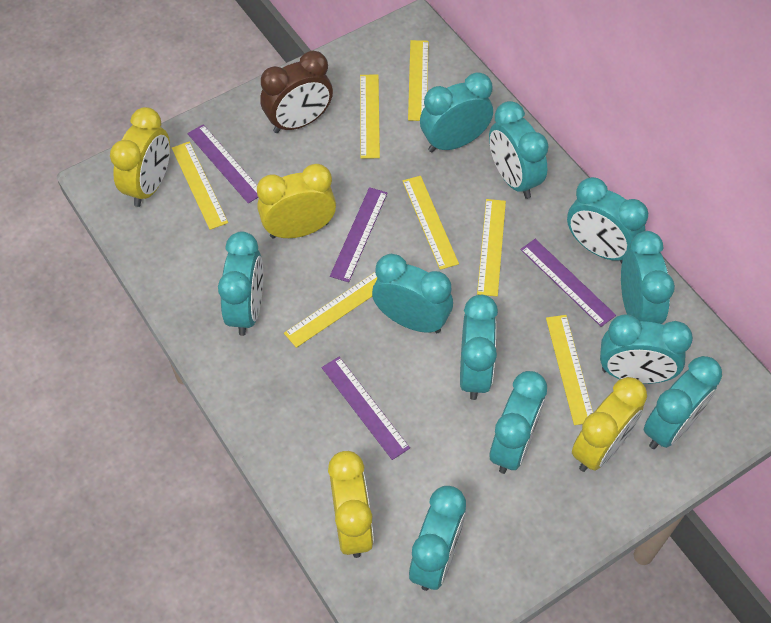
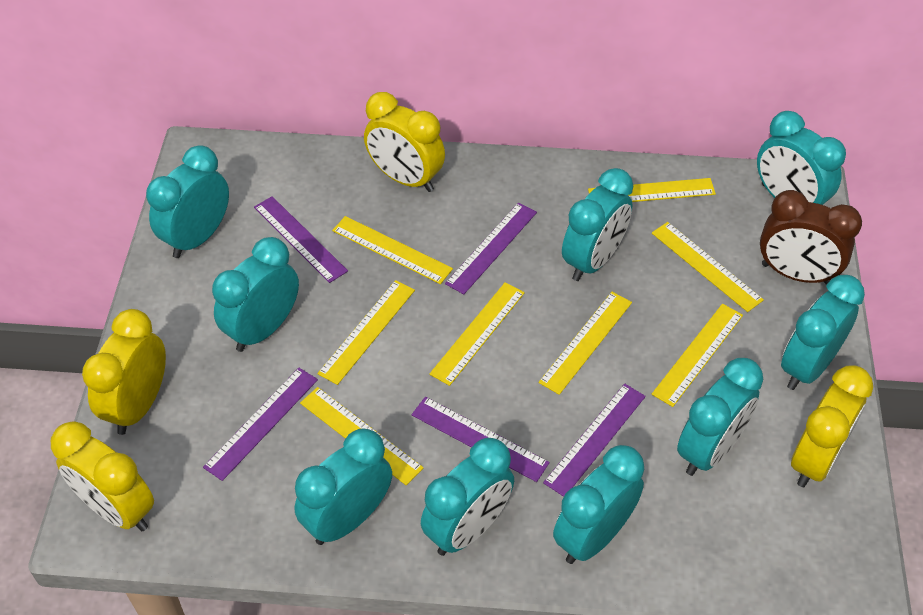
purple ruler: [187,124,258,203] [322,357,410,460] [330,187,388,282] [520,239,616,327] = 4 -> [203,368,318,481] [254,196,348,283] [412,397,550,482] [445,203,537,294] [543,384,646,497] = 5
turquoise clock: [218,232,263,336] [372,254,453,333] [409,486,466,591] [420,72,493,152] [460,295,498,400] [489,101,549,199] [490,371,547,474] [567,177,648,263] [600,315,693,384] [621,231,675,324] [644,356,722,449] = 11 -> [146,145,229,258] [212,237,299,352] [294,428,392,545] [421,438,514,556] [553,445,644,564] [562,168,633,281] [677,358,763,476] [757,111,846,205] [781,275,865,390] = 9
yellow ruler: [172,141,228,230] [284,272,378,348] [360,75,380,159] [403,176,459,270] [408,40,429,121] [477,199,506,297] [546,315,593,425] = 7 -> [300,387,424,485] [317,280,415,385] [332,216,453,284] [429,282,525,386] [539,292,632,395] [588,178,716,202] [652,222,764,312] [652,304,743,407] = 8

